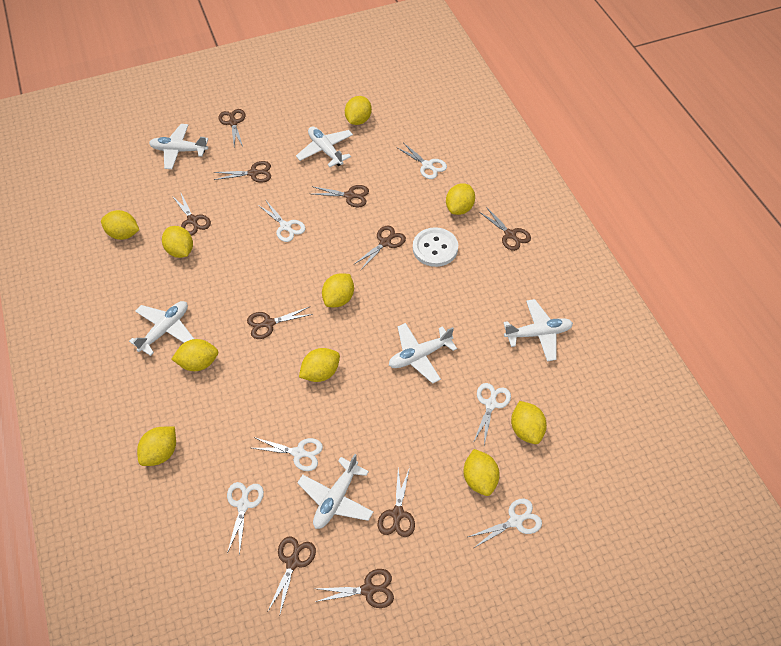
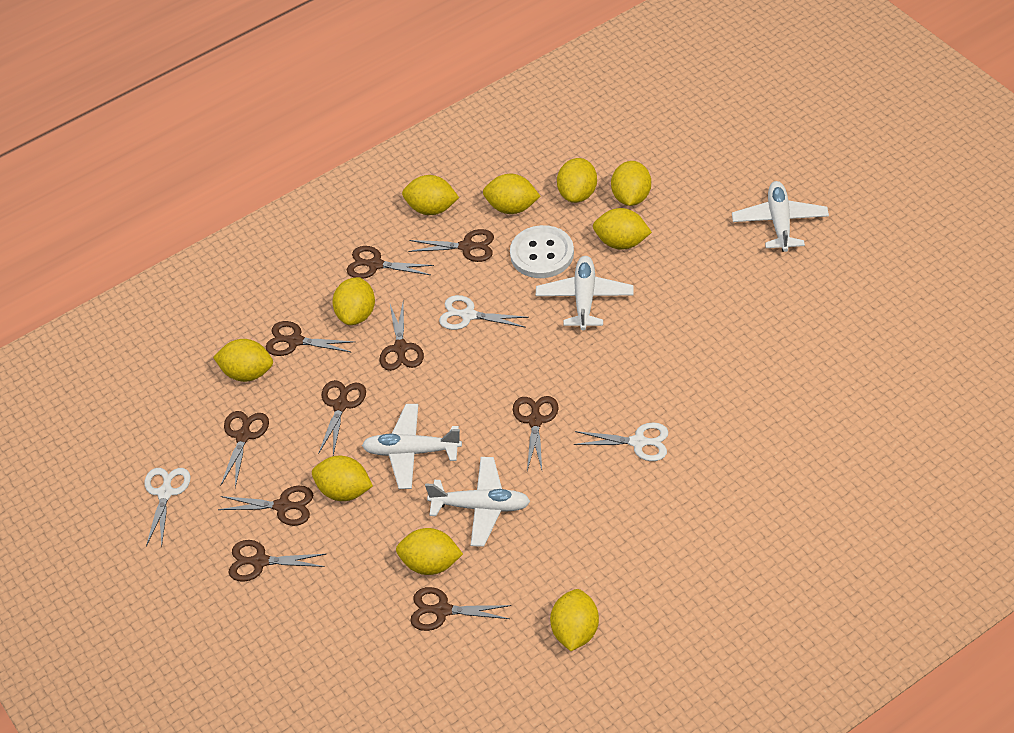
white plane: [129,301,194,356] [149,124,208,169] [296,127,353,167] [297,454,373,529] [389,323,457,384] [503,299,573,361] = 6 -> [362,404,462,489] [425,457,530,547] [536,256,634,330] [732,181,829,252] = 4
white scissors: [227,482,264,556] [252,437,323,471] [258,201,305,242] [398,143,447,179] [468,499,542,548] [473,383,511,445] = 6 -> [145,468,191,547] [439,295,529,330] [574,422,669,461] = 3

